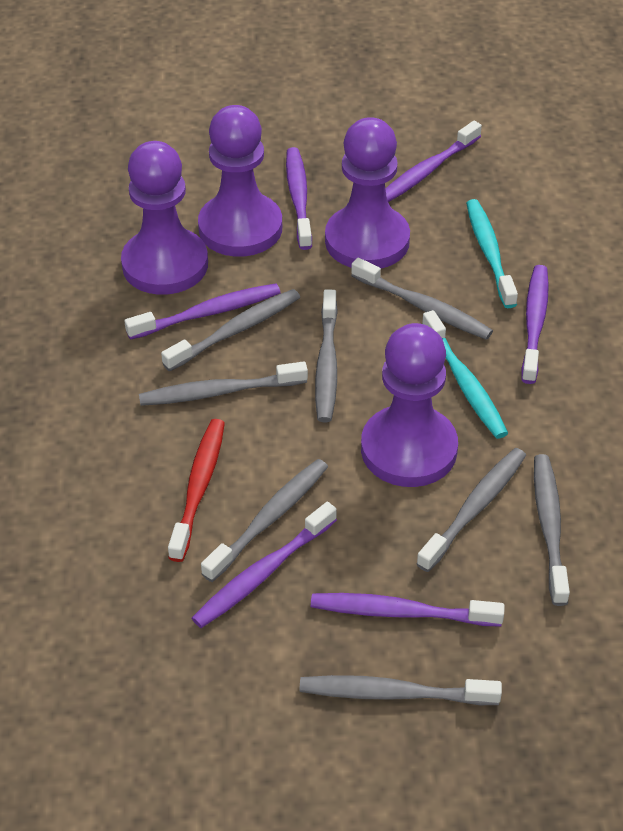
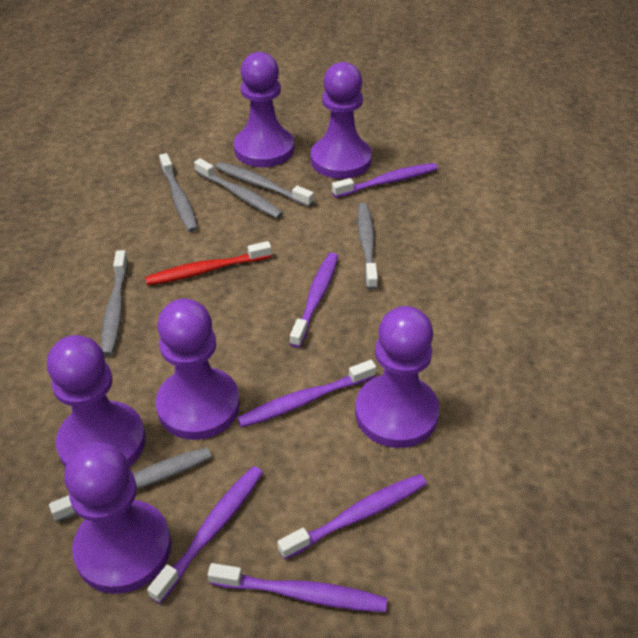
grey toothbrush: [139,361,308,406] [161,289,300,371] [201,459,328,582] [299,675,502,705] [315,289,338,422] [351,258,493,340] [416,448,526,572] [534,454,570,606] = 8 -> [49,447,212,522] [101,250,128,356] [159,153,198,232] [194,158,283,219] [215,162,314,207] [357,203,378,290] = 6
purple pawn: [121,141,208,295] [198,105,282,257] [325,117,410,268] [361,323,458,487] = 4 -> [47,335,146,467] [64,442,171,594] [156,298,240,440] [234,52,294,167] [311,62,372,179] [355,306,440,448] = 6
turquoise toothbrush: [422,310,508,439] [466,199,518,308] = 2 -> none = 0

